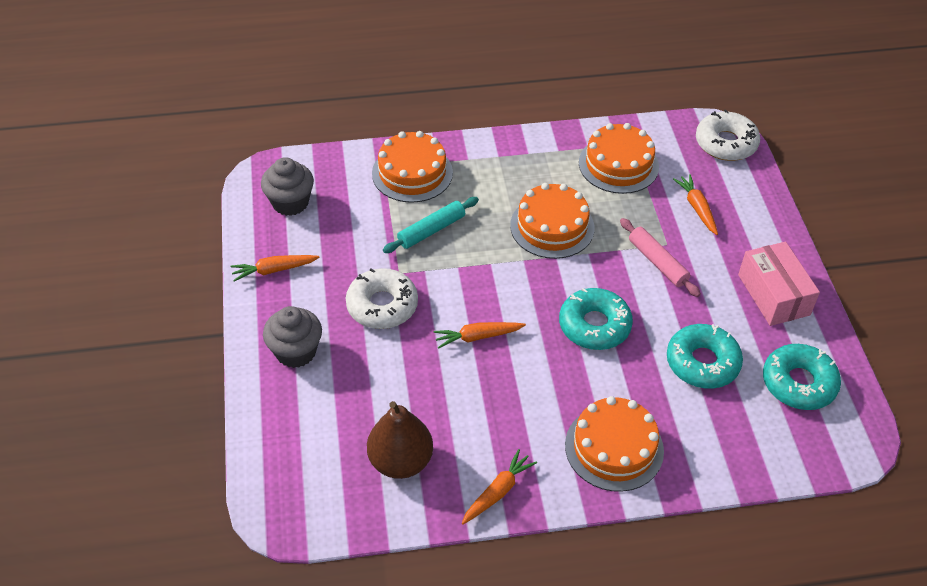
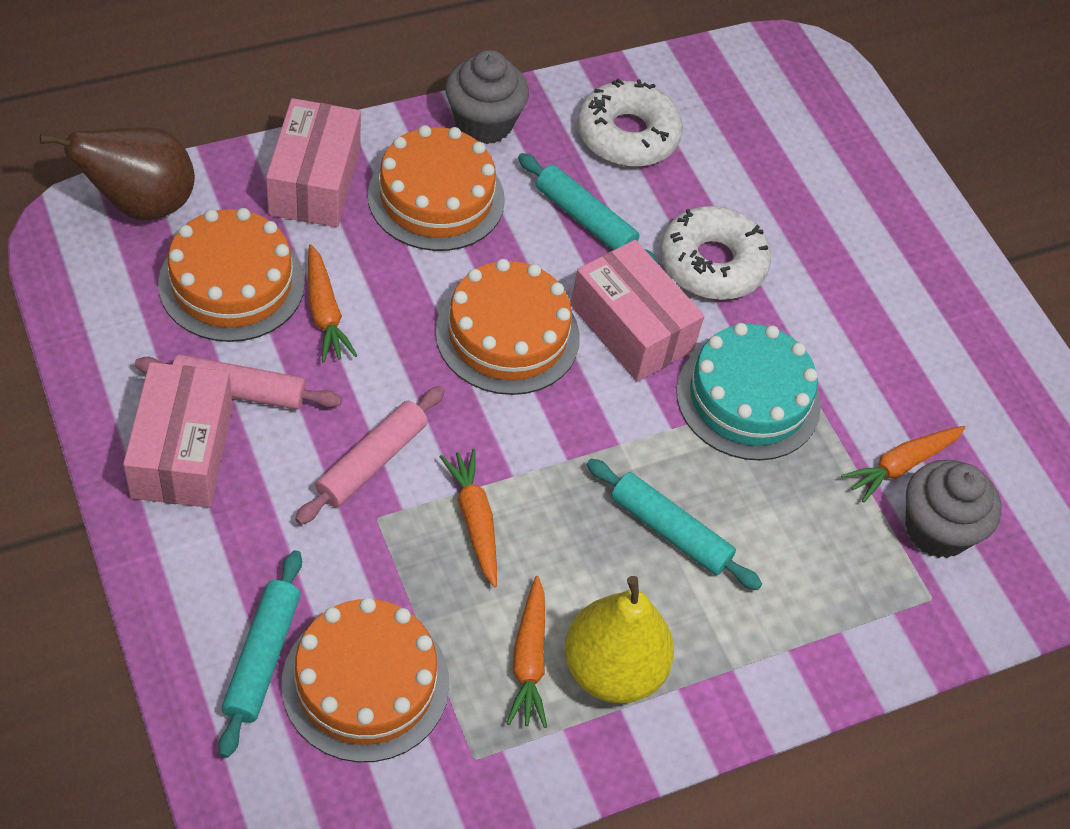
pink box: [738,242,820,326] = 1 -> [123,362,233,508] [266,98,361,227] [571,240,704,382] = 3
pink rolling pin: [620,218,701,297] = 1 -> [135,354,342,410] [295,386,445,525] = 2
turquoise cake: none = 0 -> [676,323,821,461] = 1
turquoise donut: [559,288,633,350] [667,324,743,389] [763,344,841,410] = 3 -> none = 0
turquoise rolling pin: [383,197,479,253] = 1 -> [219,550,302,758] [518,153,659,265] [587,459,762,590] = 3
yellow pear: none = 0 -> [564,576,674,703] = 1

